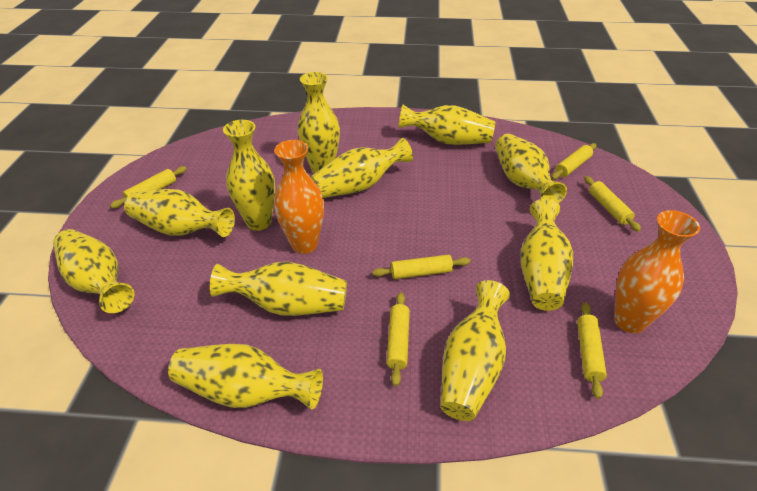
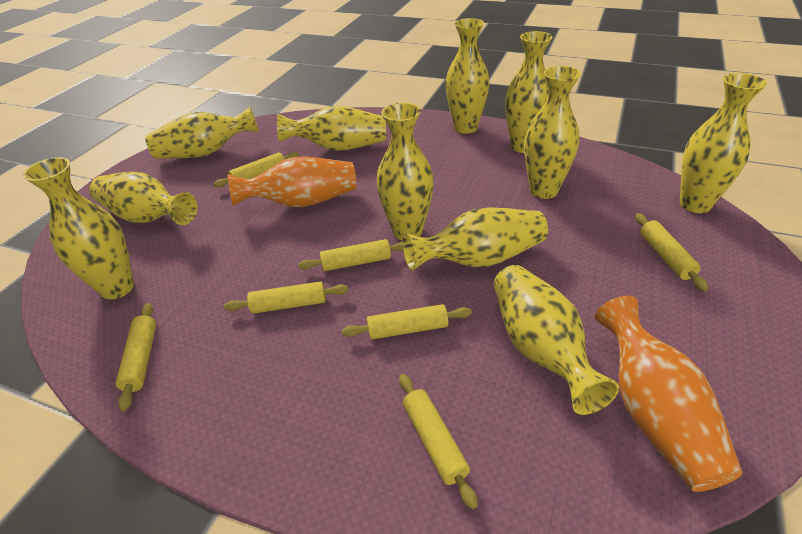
yellow rolling pin: [110,166,187,208] [372,255,471,279] [387,292,410,386] [551,143,596,180] [577,302,607,399] [584,176,641,232] = 6 -> [116,303,156,411] [214,152,299,188] [224,281,348,314] [298,239,403,271] [342,304,472,340] [399,374,478,509] [635,213,709,291] = 7

